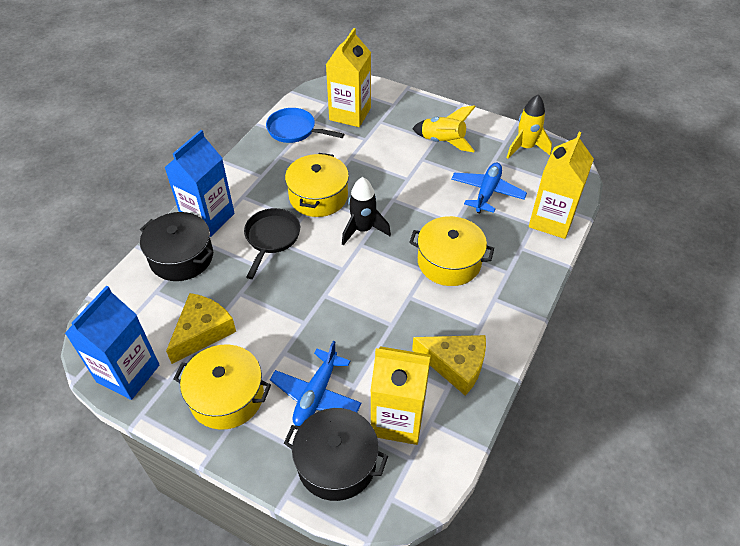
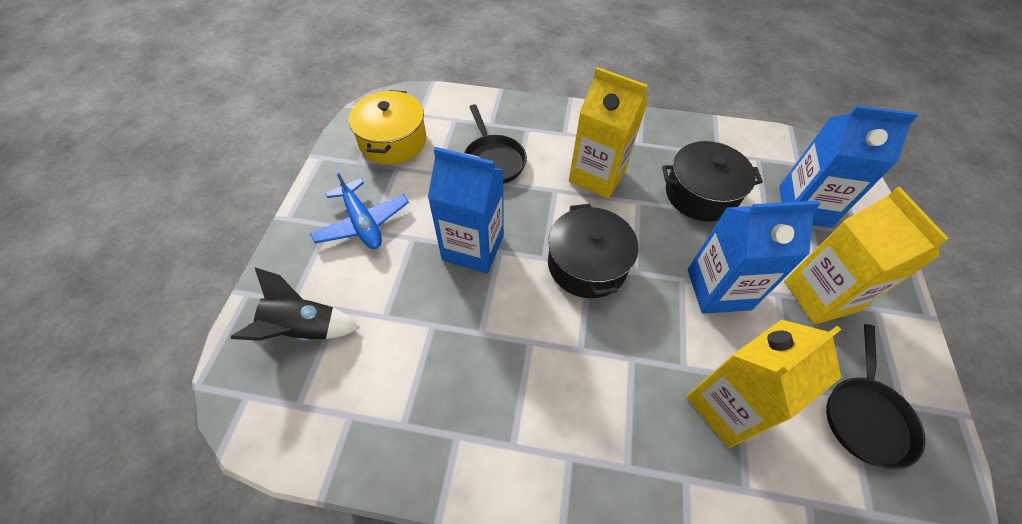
black pan: [244,208,300,279] = 1 -> [464,104,527,184] [826,324,925,469] = 2
blue carton: [65,286,160,400] [164,130,235,237] = 2 -> [428,147,504,273] [688,200,821,314] [779,105,918,228] = 3
blue pan: [266,108,344,143] = 1 -> none = 0
blue plane: [270,341,362,426] [451,162,527,214] = 2 -> [310,169,409,249] = 1
yellow cheese: [166,293,236,364] [412,335,486,396] = 2 -> none = 0
yellow pot: [174,344,271,429] [285,153,349,217] [409,216,494,286] = 3 -> [349,90,426,165] = 1
yellow rocket: [412,105,476,152] [506,94,552,159] = 2 -> none = 0

